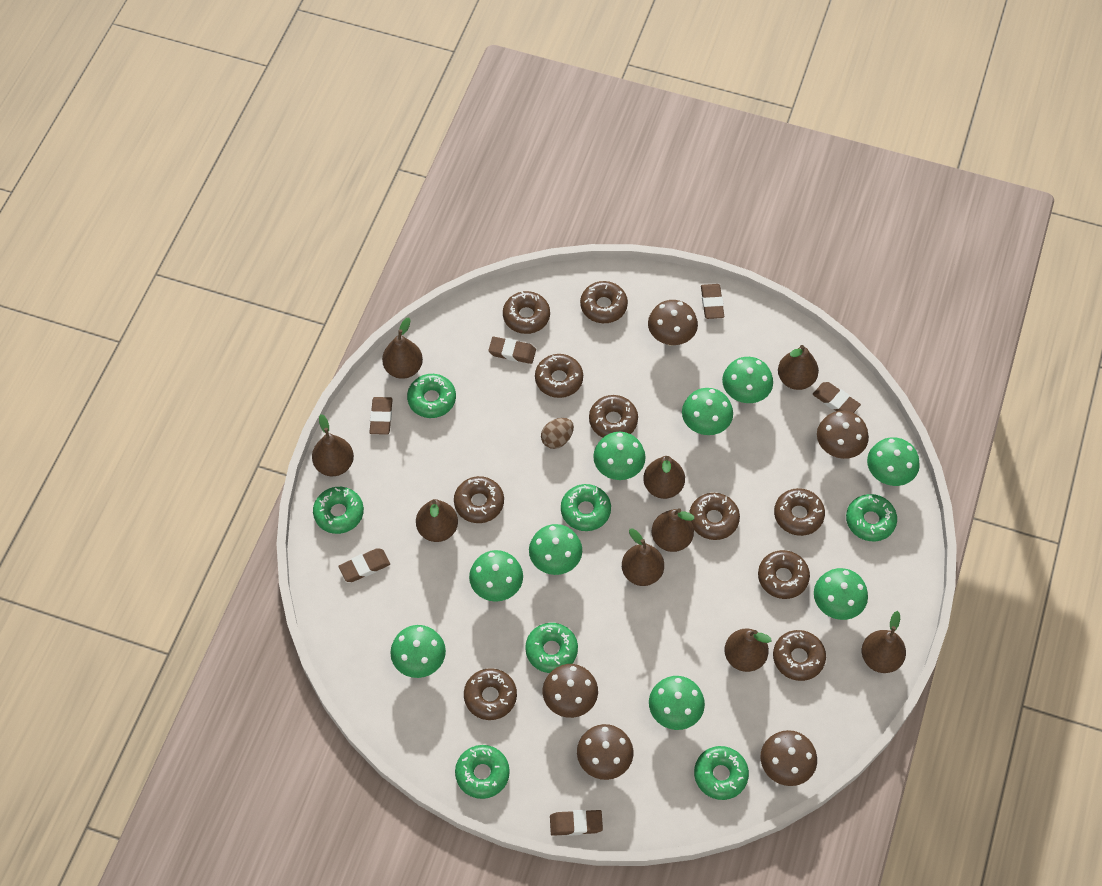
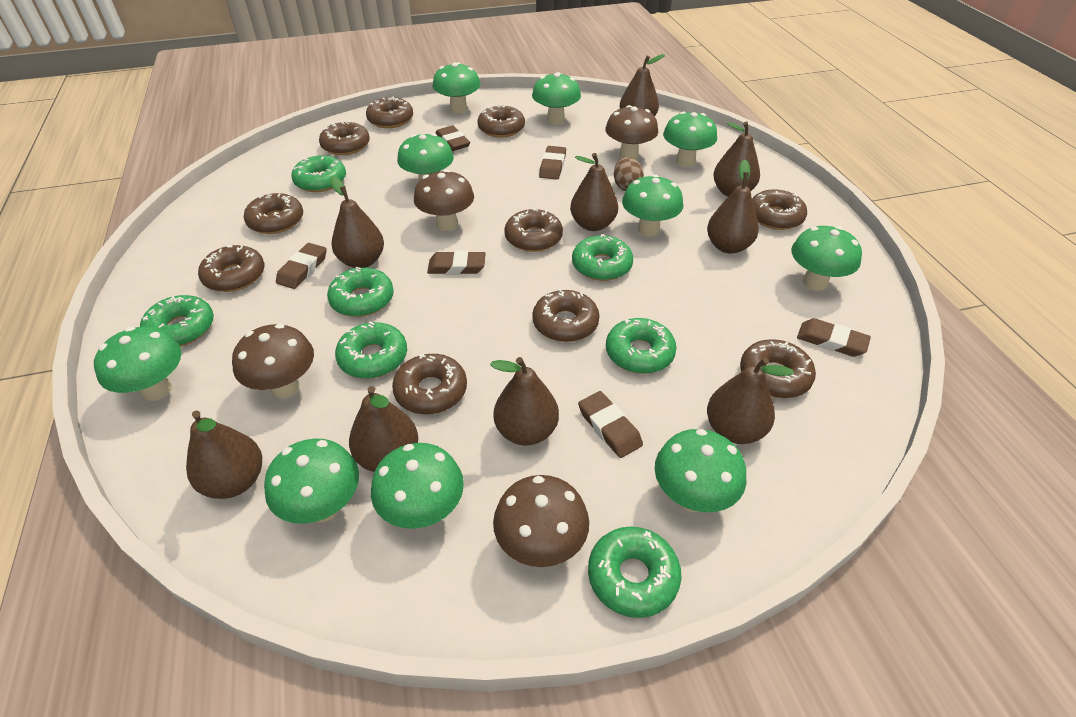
brown mushroom: [543,664,598,718] [577,724,634,780] [648,300,698,346] [760,730,817,786] [817,411,869,459] = 5 -> [232,324,314,398] [414,169,474,231] [493,475,589,567] [605,105,658,160] = 4
green mushroom: [390,625,446,678] [469,550,523,602] [529,524,582,575] [593,432,646,480] [649,676,705,730] [682,388,733,435] [722,357,773,403] [814,568,868,620] [867,437,920,486] = 9 -> [94,327,182,401] [264,438,359,524] [371,443,464,529] [397,133,454,181] [433,62,481,114] [532,72,581,124] [622,174,683,236] [655,429,746,512] [663,111,717,167] [791,226,862,291] = 10

